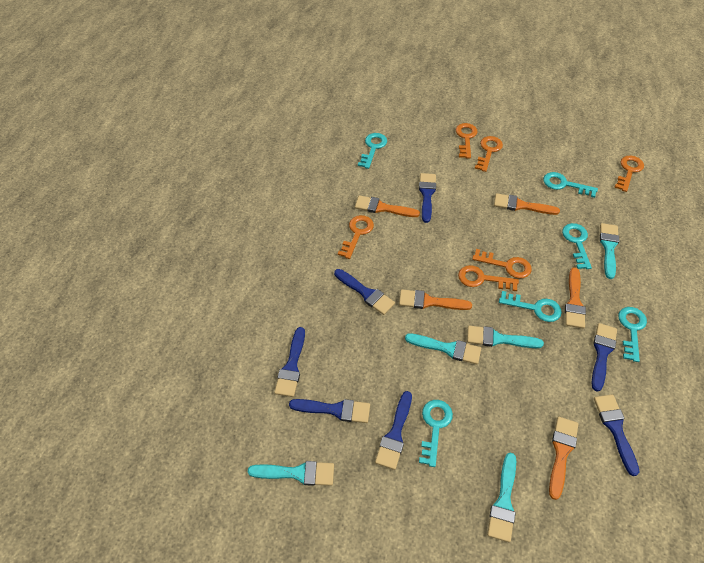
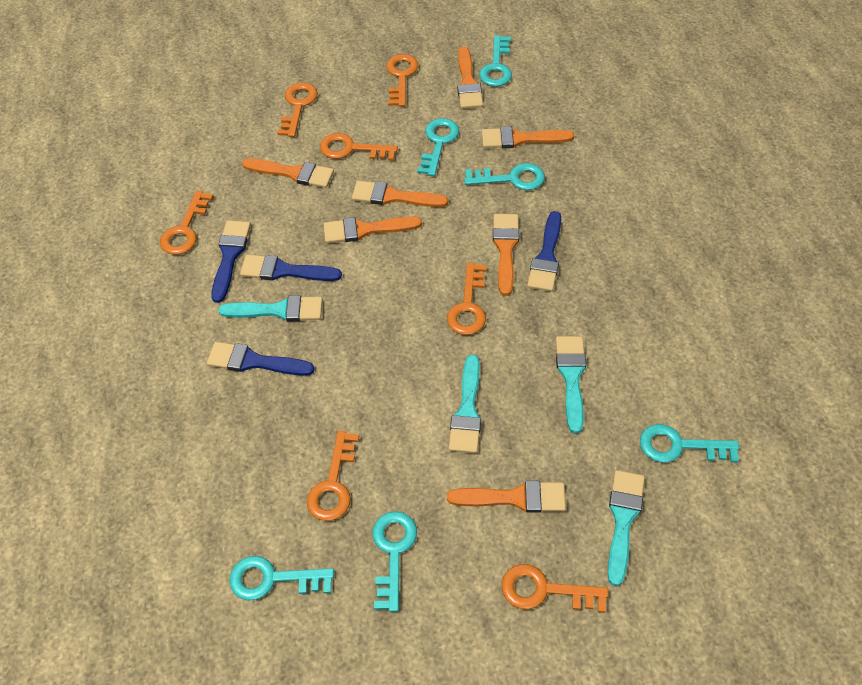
blue brush: [274,327,305,397] [289,399,370,423] [334,269,395,315] [375,391,412,470] [419,173,436,223] [591,323,617,392] [594,394,639,476] = 7 -> [207,342,315,376] [211,221,251,303] [240,255,342,281] [527,211,561,292] = 4
orange brush: [355,195,420,217] [399,289,472,310] [494,193,560,215] [549,416,578,500] [565,267,586,329] = 5 -> [242,158,334,188] [323,217,422,243] [352,181,448,207] [447,481,566,513] [457,47,483,109] [482,127,574,148] [493,214,519,296] = 7
orange key: [338,215,374,259] [456,123,477,159] [458,265,519,291] [472,249,532,278] [475,136,503,172] [614,155,644,192] = 6 -> [160,191,214,255] [277,82,318,137] [307,431,359,521] [320,133,398,161] [386,54,418,107] [447,263,487,335] [501,564,608,613] = 7
turquoise brush: [248,461,334,486] [405,333,481,365] [467,326,544,348] [487,453,516,542] [600,223,619,279] = 5 -> [218,295,323,321] [449,355,481,453] [556,336,586,433] [608,470,645,586] = 4

